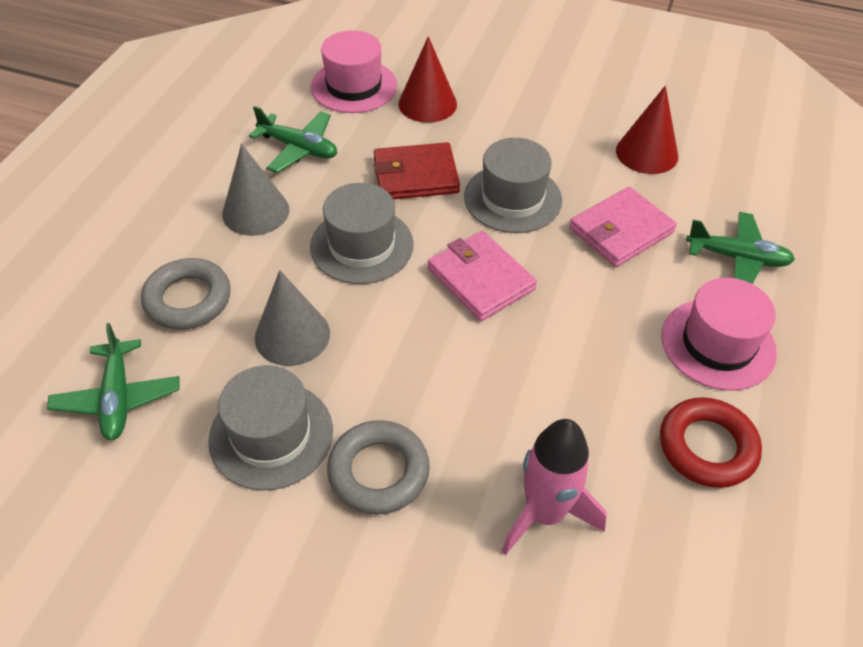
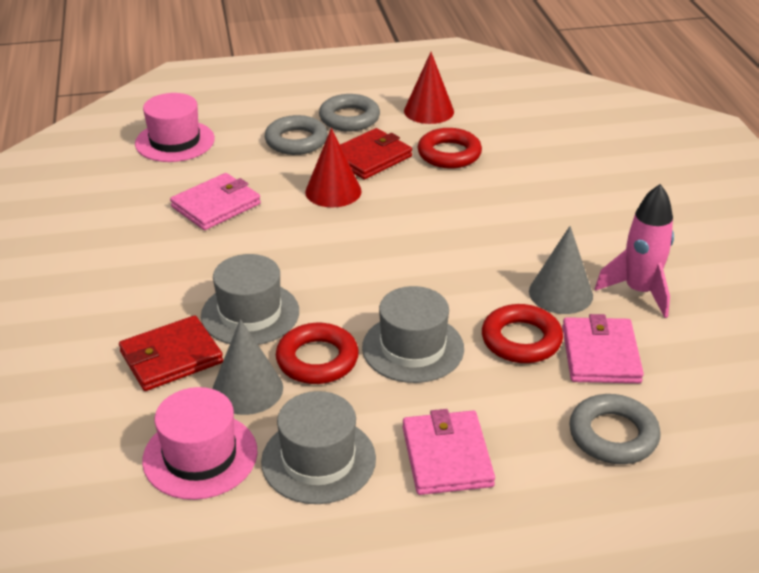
green plane: [47,323,180,440] [249,106,337,173] [686,212,795,284] = 3 -> none = 0
grey ring: [141,258,231,330] [327,420,430,515] = 2 -> [265,115,328,155] [319,94,380,131] [569,394,661,464] = 3
pink wallet: [428,231,537,321] [569,187,677,267] = 2 -> [170,173,261,230] [403,409,495,495] [562,314,644,383] = 3
red ring: [660,397,762,488] = 1 -> [276,323,359,384] [418,128,482,169] [482,304,563,363] = 3
red wallet: [374,142,460,199] = 1 -> [119,315,223,391] [340,128,412,179] = 2

